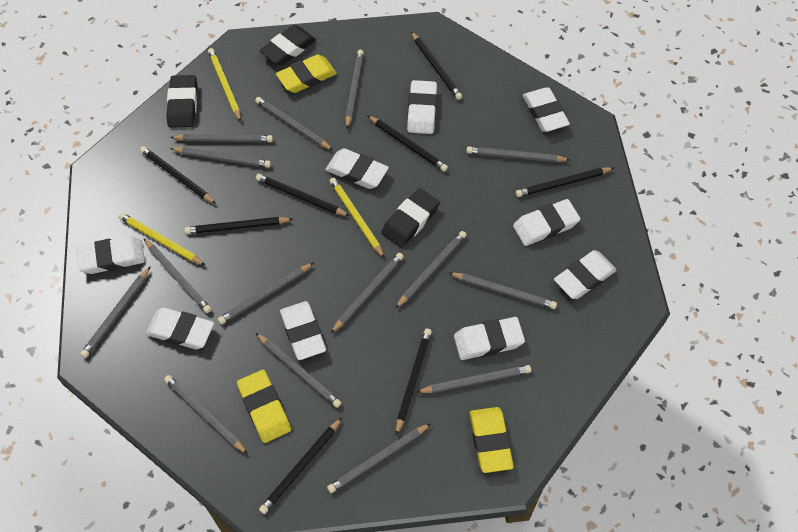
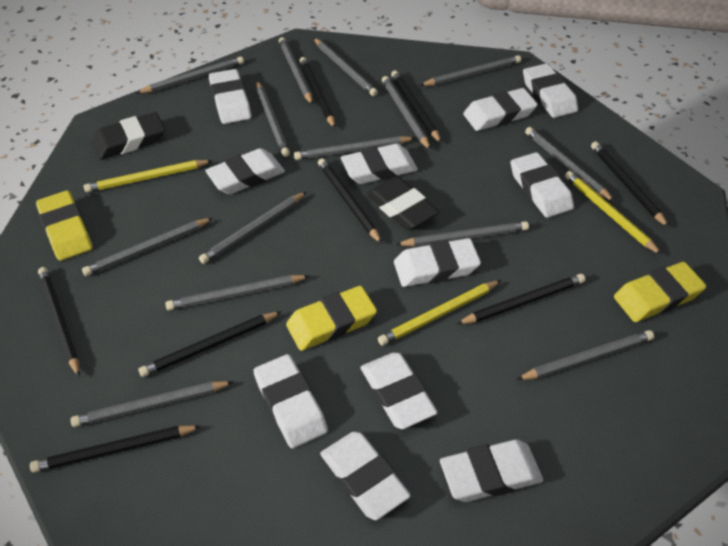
black eraser: [166,75,197,128] [259,25,316,66] [381,188,440,248] = 3 -> [92,112,165,159] [366,177,439,230] = 2
grey pencil: [80,266,151,358] [143,238,212,313] [164,375,248,454] [170,134,273,142] [170,147,271,168] [218,263,314,325] [255,97,333,150] [256,333,342,408] [327,423,431,493] [330,253,404,334] [345,50,364,129] [395,231,467,309] [416,365,531,393] [449,272,557,309] [466,146,570,162] = 15 -> [70,381,234,427] [82,218,213,276] [136,56,244,93] [165,275,309,310] [199,192,307,264] [256,81,290,157] [279,37,313,105] [294,136,415,160] [314,38,378,96] [382,76,431,150] [395,221,529,247] [419,55,521,86] [516,330,654,380] [525,127,615,202] = 14
white eraser: [76,236,145,274] [146,308,214,349] [280,301,326,360] [325,148,389,189] [407,80,437,134] [454,317,525,360] [513,199,580,246] [523,87,570,132] [554,250,617,299] = 9 -> [205,148,285,194] [209,69,251,124] [253,354,328,448] [320,431,411,520] [341,143,418,184] [360,352,438,429] [394,238,481,287] [440,440,543,502] [463,88,538,131] [511,152,574,218] [523,63,578,118] = 11

